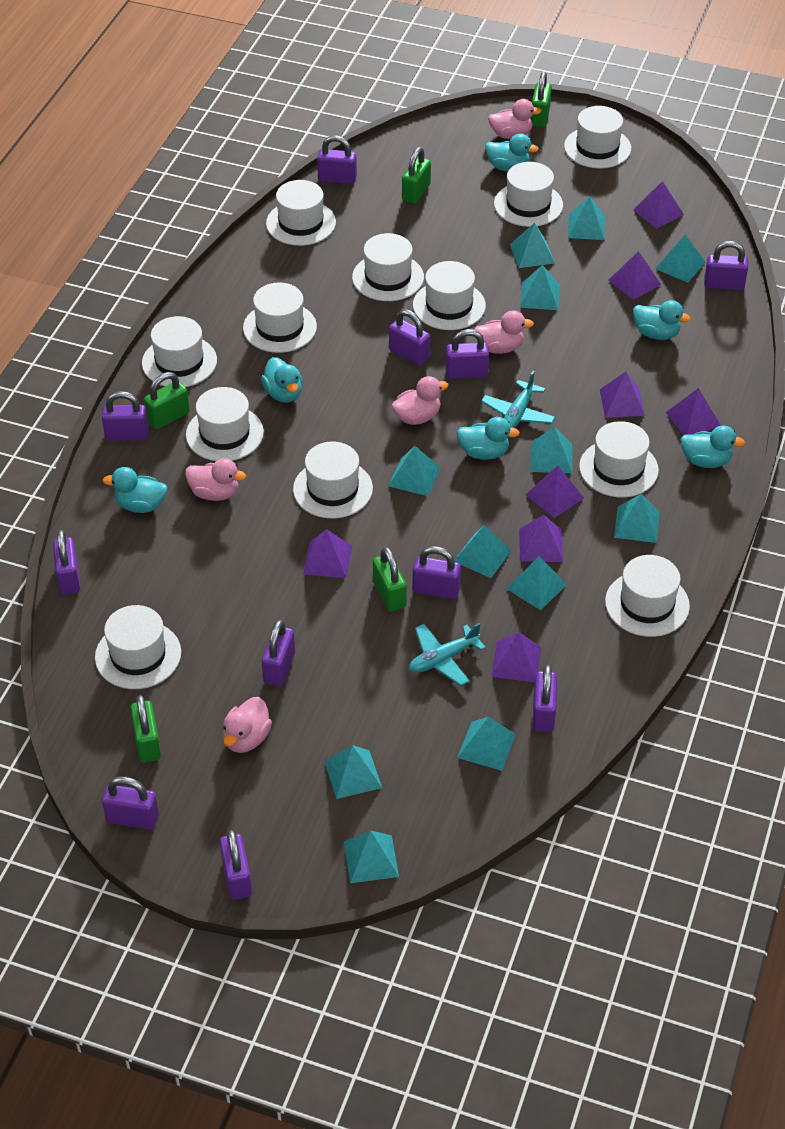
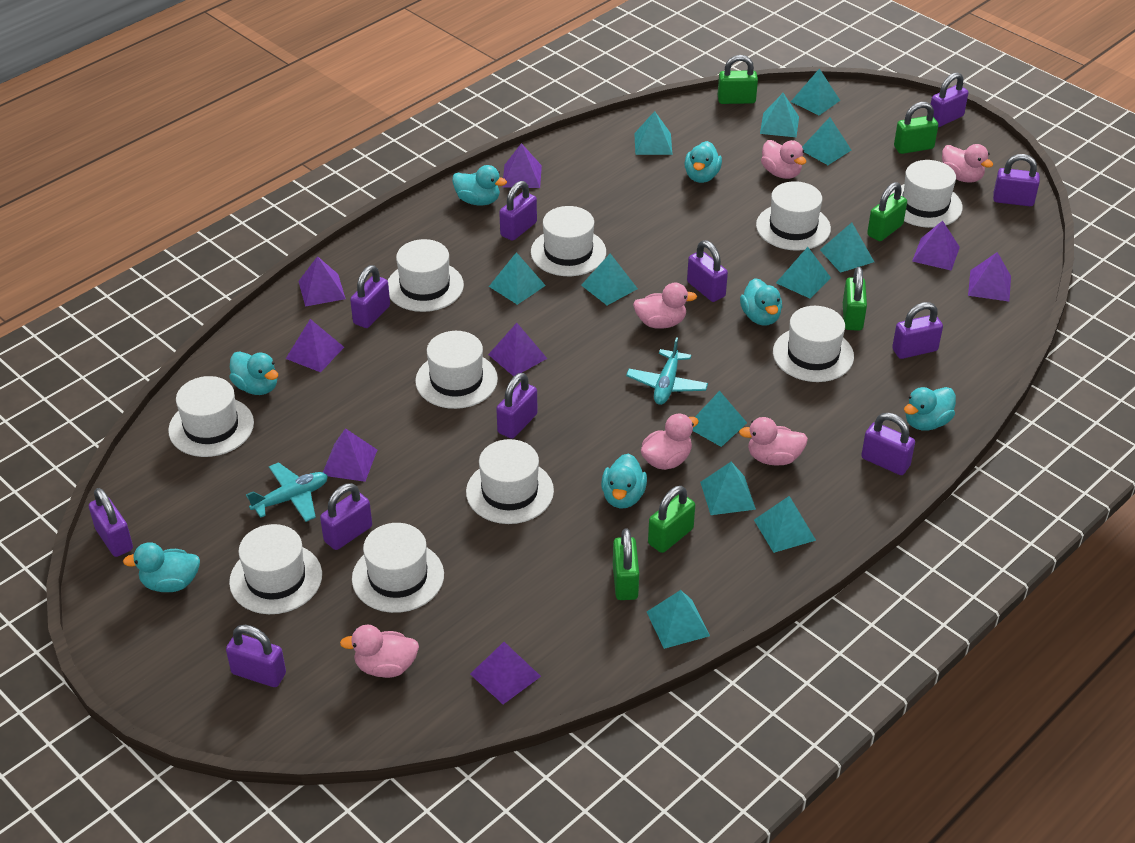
green padlock: [130,695,161,763] [144,372,190,429] [373,547,407,612] [402,147,431,204] [531,72,552,127] = 5 -> [613,528,639,600] [648,486,695,553] [718,55,758,104] [843,267,867,331] [867,182,907,241] [894,102,938,154] = 6
pink duck: [185,458,246,501] [223,697,272,753] [391,376,449,425] [474,310,534,354] [488,99,542,139] = 5 -> [340,625,419,678] [633,283,697,329] [641,414,699,470] [739,417,808,466] [761,140,806,179] [942,144,993,183] = 6
turquoise duck: [103,467,167,513] [261,357,302,403] [457,417,520,460] [485,133,539,171] [633,300,691,340] [680,426,745,468] = 6 -> [123,542,200,592] [229,352,278,395] [452,165,507,205] [601,453,647,508] [684,141,722,183] [740,278,782,326] [904,387,956,431] = 7
white hat: [95,605,181,689] [142,316,217,387] [186,387,264,461] [243,283,317,353] [266,180,336,246] [293,442,373,519] [352,233,424,301] [413,261,486,330] [494,162,563,227] [564,106,631,169] [579,421,659,497] [605,555,690,637] = 12 -> [168,376,254,457] [229,524,322,614] [352,523,444,613] [388,239,464,312] [415,331,498,409] [466,439,554,524] [531,206,606,276] [756,181,831,251] [773,306,854,382] [890,160,963,228] = 10

